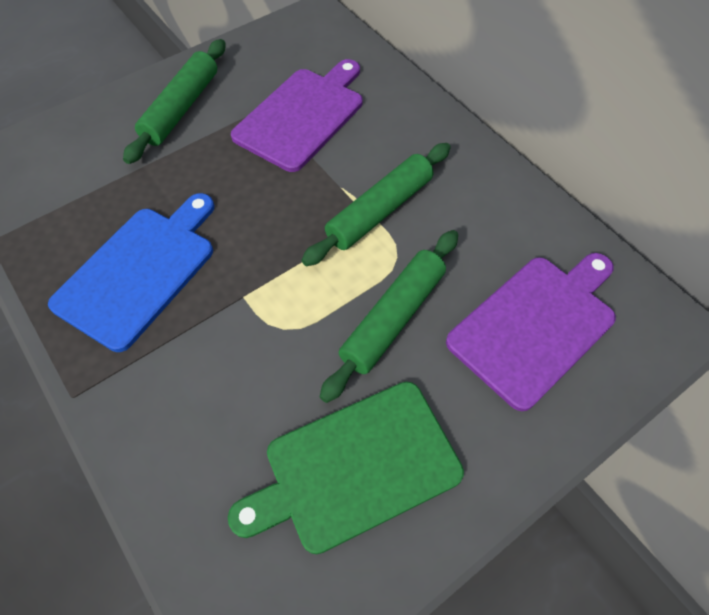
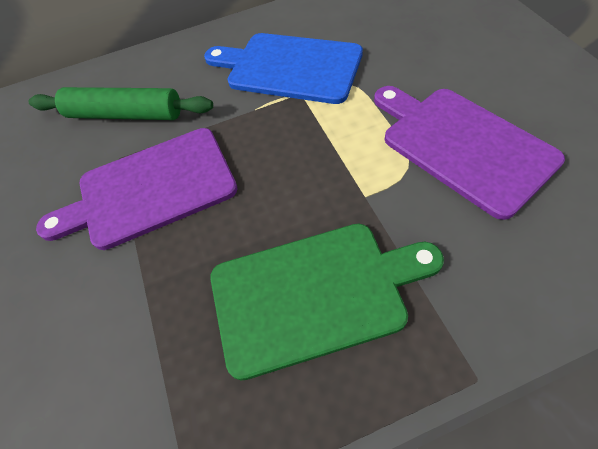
green rolling pin: [123,39,226,164] [302,143,451,266] [320,230,458,403] = 3 -> [28,87,213,120] = 1

